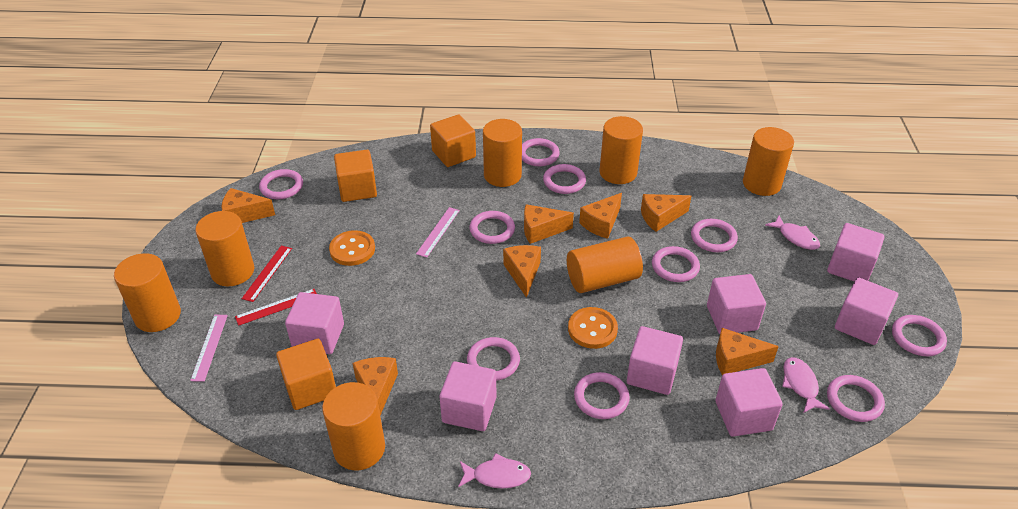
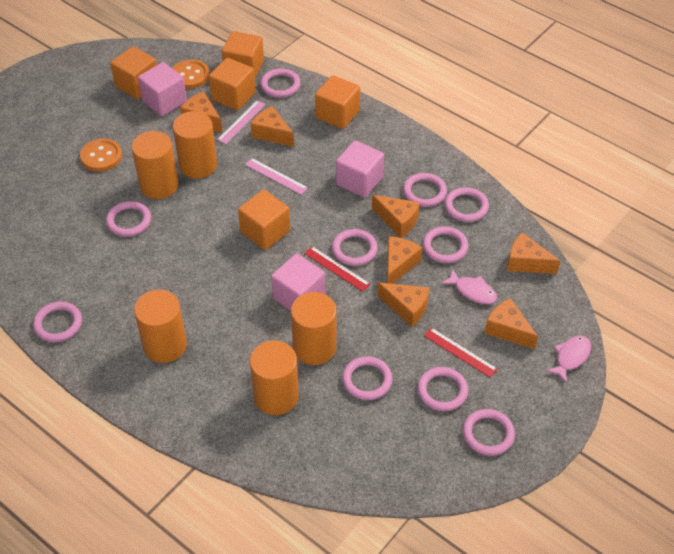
orange cube: [276,339,336,410] [334,150,377,202] [430,114,476,167] = 3 -> [110,46,157,99] [209,58,256,111] [222,31,264,78] [238,190,290,250] [315,75,360,129] = 5
orange cylinder: [114,253,181,332] [195,211,254,286] [322,382,385,470] [483,119,522,187] [567,237,643,293] [600,116,643,184] [743,127,794,196] = 7 -> [132,131,179,199] [134,290,187,363] [173,111,217,179] [250,341,299,415] [291,292,337,365] = 5
pink cube: [285,292,344,354] [439,361,497,431] [627,326,683,395] [707,274,766,334] [715,368,783,437] [827,223,885,281] [835,277,898,345] = 7 -> [138,62,187,116] [271,254,325,311] [336,140,384,198] = 3
pink fish: [458,453,531,489] [765,216,820,250] [782,357,830,413] = 3 -> [441,268,497,304] [545,335,591,384] = 2

